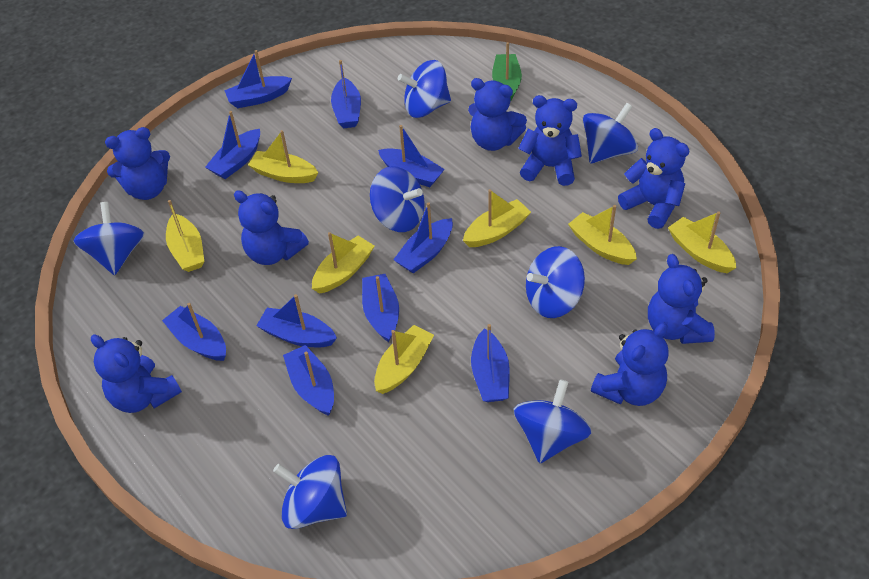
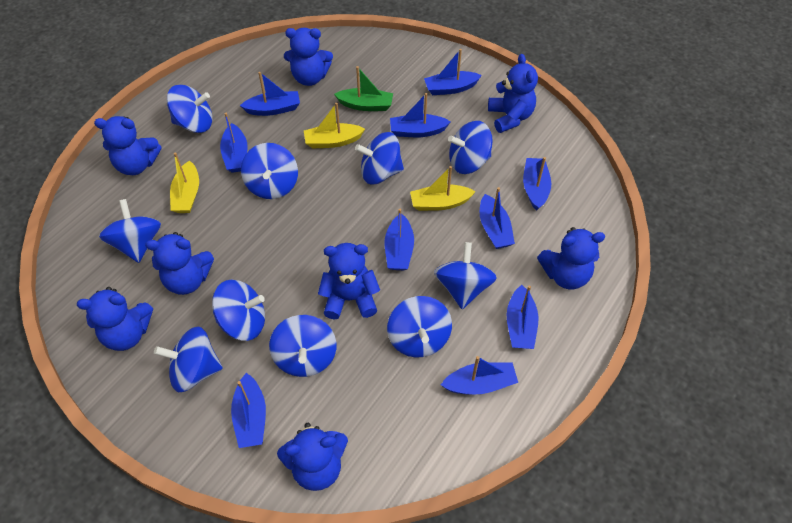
blue spinning top: [73,202,144,275] [273,455,347,529] [370,166,425,232] [398,60,451,118] [514,379,592,463] [526,246,585,318] [583,103,638,164] = 7 -> [99,199,161,263] [154,326,223,392] [167,85,212,133] [212,280,265,341] [241,143,298,199] [269,315,336,377] [355,132,404,184] [387,296,452,358] [434,242,497,309] [448,121,493,174] = 10
yellow boat: [166,200,204,272] [248,130,318,183] [312,232,374,294] [374,325,434,394] [463,189,531,247] [568,205,637,265] [668,211,736,273] = 7 -> [170,152,199,213] [304,103,365,149] [410,166,476,211] = 3

